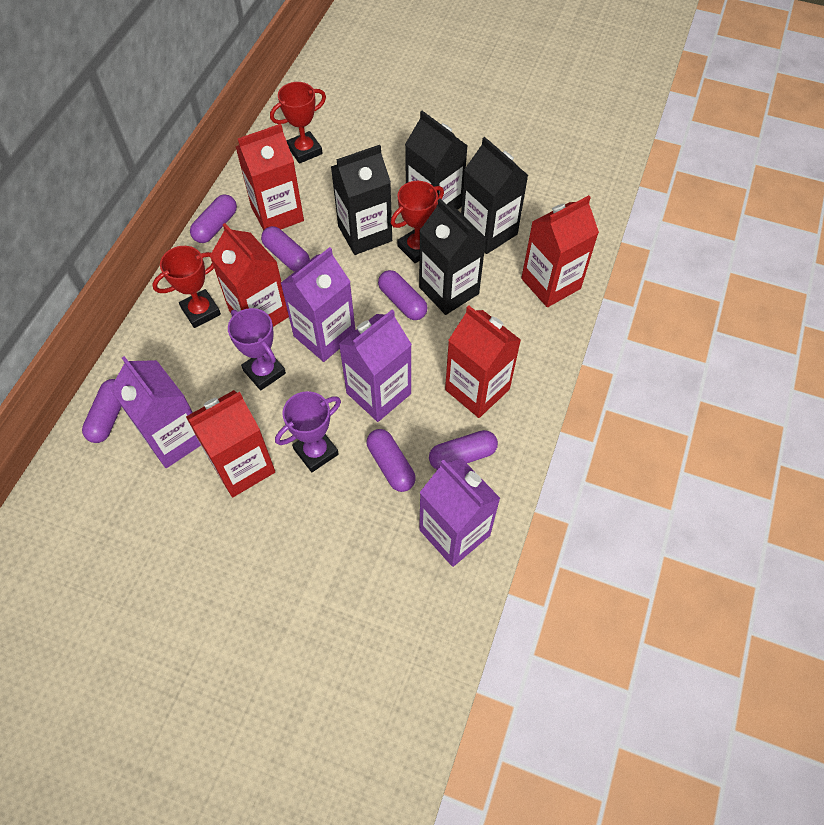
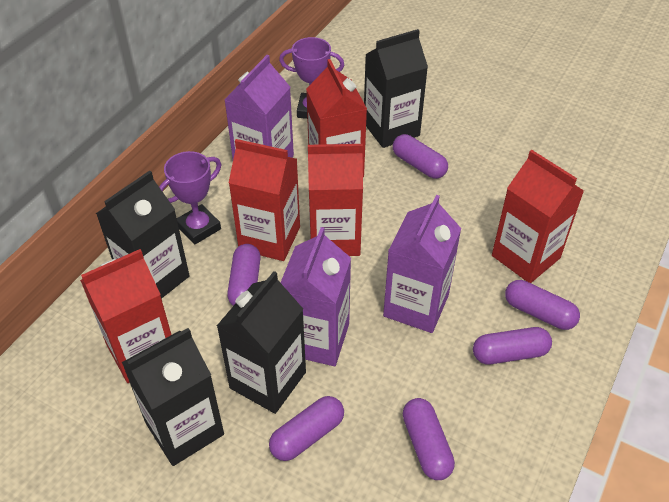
purple carton: [110,356,201,468] [281,247,355,362] [339,310,412,422] [419,459,501,567] = 4 -> [224,55,294,159] [280,227,351,366] [383,195,461,333] = 3
red trophy: [152,246,221,328] [270,82,326,164] [391,181,444,263] = 3 -> none = 0

